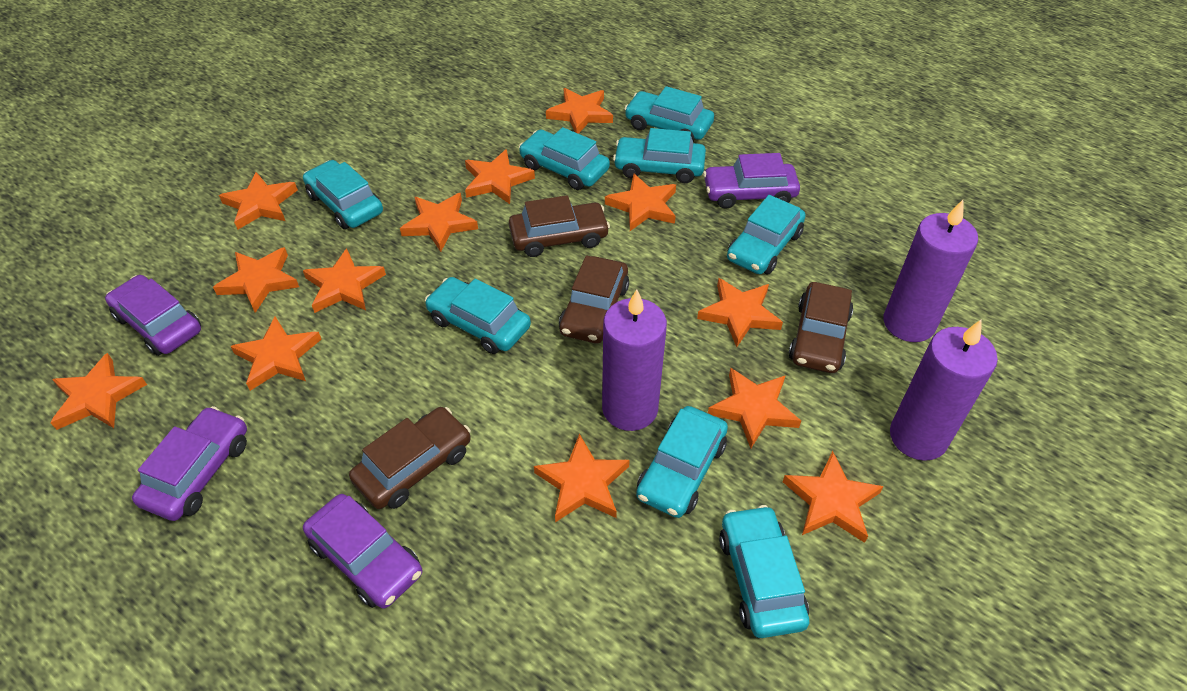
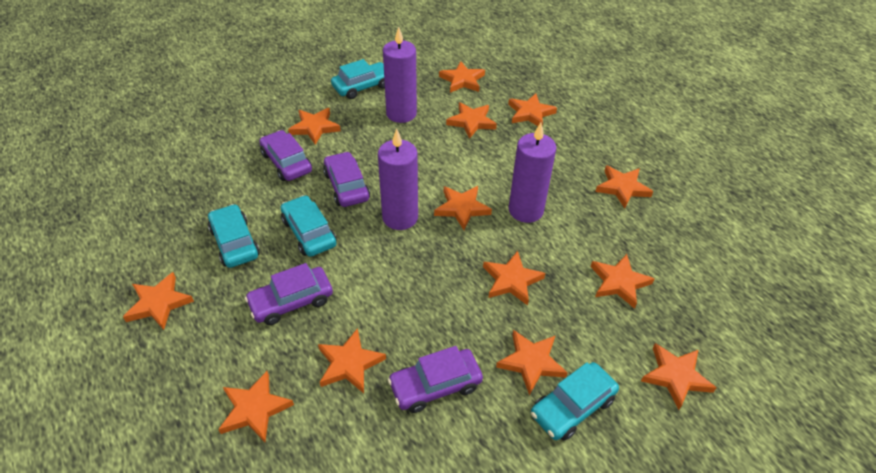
brown car: [349,407,471,509] [509,195,610,257] [559,256,629,343] [789,282,854,373] = 4 -> none = 0
turquoise car: [303,160,383,229] [425,277,531,354] [519,127,610,190] [613,128,706,183] [624,86,714,141] [636,406,728,518] [719,505,809,638] [727,195,806,274] = 8 -> [208,204,260,268] [281,195,337,257] [331,59,385,99] [531,362,619,441] = 4

